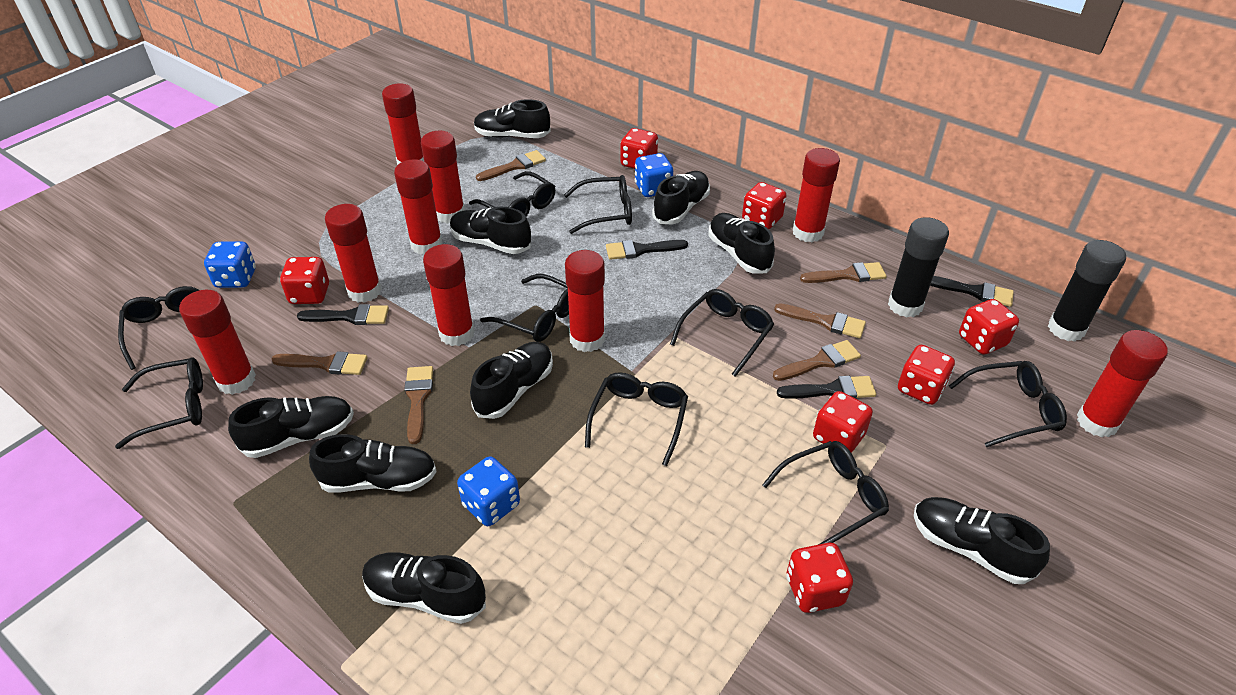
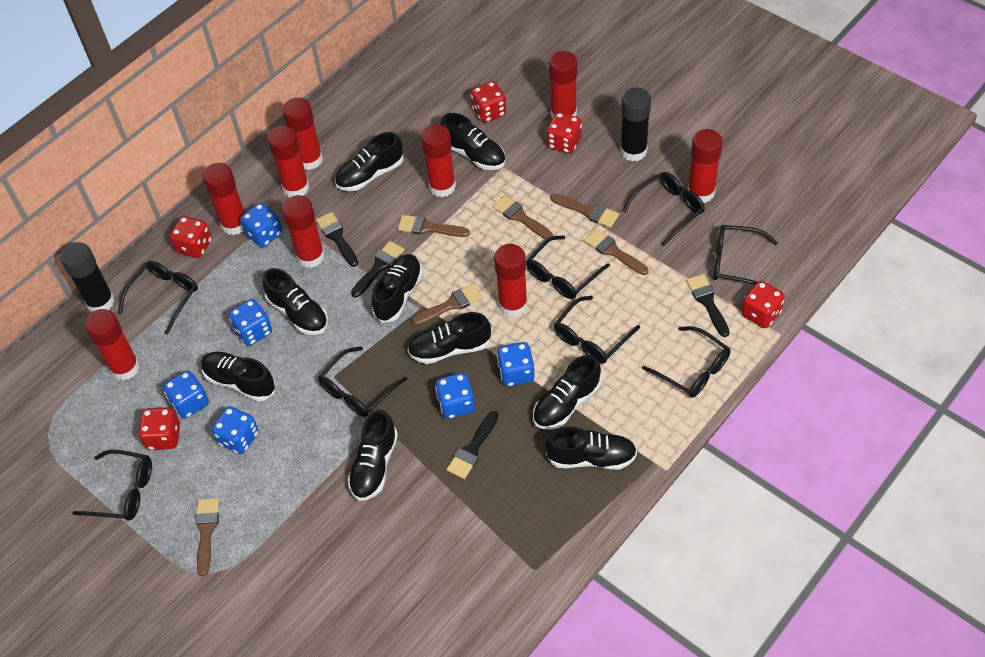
black glasses: [115,357,203,449] [118,286,199,370] [469,171,555,217] [480,274,569,342] [564,175,632,234] [585,372,688,466] [670,289,774,377] [762,441,889,545] [949,361,1067,447] = 9 -> [72,450,152,521] [118,261,198,335] [318,346,407,417] [526,235,610,299] [554,296,640,364] [622,172,705,246] [642,326,730,398] [714,225,778,285] = 8
blue dice: [204,241,256,288] [457,457,520,526] [635,153,673,197] = 3 -> [163,370,209,419] [212,406,258,454] [229,299,272,346] [240,203,282,247] [435,373,475,419] [497,342,535,386] = 6
red dice: [280,257,329,304] [620,128,658,169] [742,182,787,229] [786,543,853,613] [813,391,873,453] [898,345,955,405] [959,299,1019,355] = 7 -> [138,407,180,450] [170,216,212,258] [471,81,506,123] [546,112,582,154] [741,281,785,328] = 5

